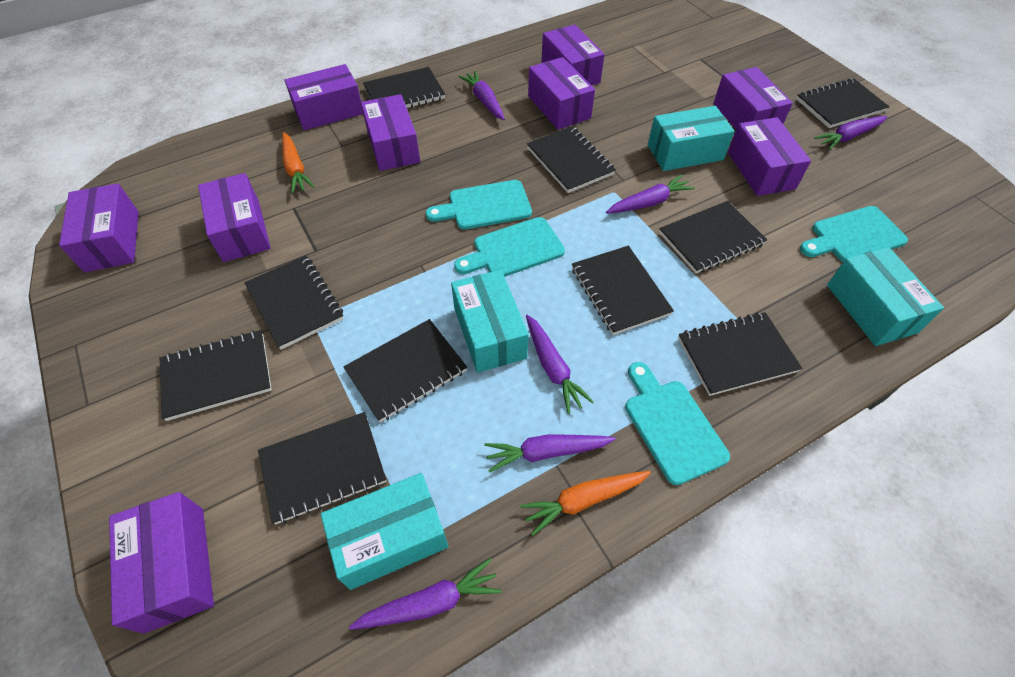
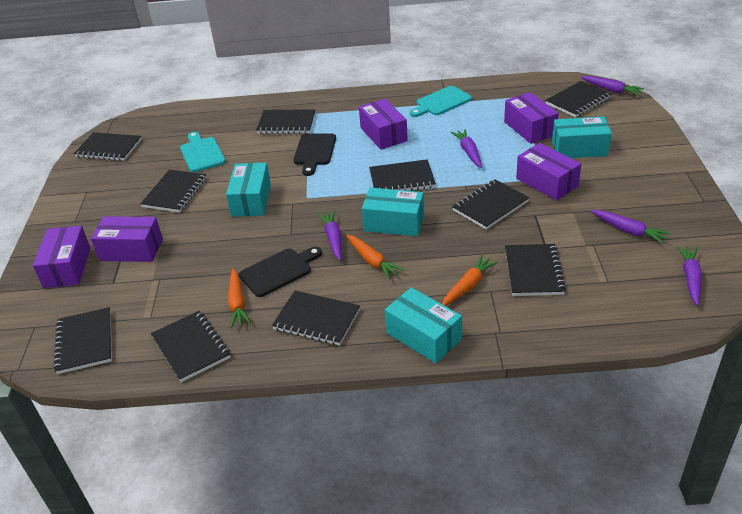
black cutting board: none = 0 -> [239,247,322,297] [293,133,336,176] = 2
orange carrot: [282,132,315,194] [520,471,651,536] = 2 -> [228,269,251,328] [346,235,404,279] [442,255,498,306] = 3
purple box: [59,183,139,272] [109,492,214,634] [198,173,271,262] [284,64,363,130] [361,94,420,171] [528,57,595,130] [541,25,605,86] [713,67,793,129] [728,117,811,196] = 9 -> [33,226,90,288] [91,216,163,262] [359,99,408,150] [504,92,559,144] [516,143,581,201] = 5
purple carrot: [349,558,502,630] [458,71,505,120] [484,434,616,473] [526,315,594,414] [606,174,695,214] [814,116,887,150] = 6 -> [317,210,342,261] [451,129,482,168] [581,76,644,96] [590,210,671,244] [677,246,702,306] = 5
turquoise cutting board: [426,180,532,230] [454,217,565,277] [625,362,730,485] [800,206,908,262] = 4 -> [180,132,226,172] [410,86,472,117] = 2

